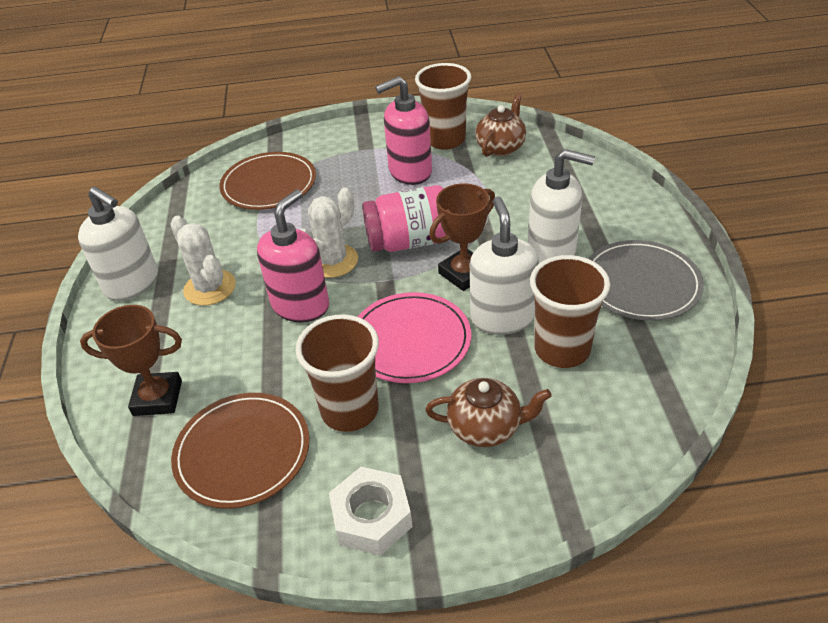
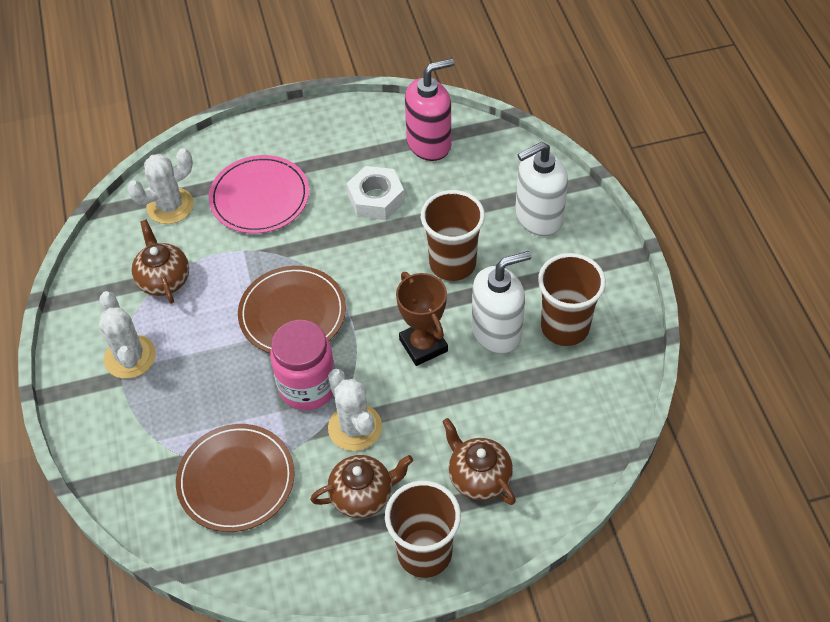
brown teapot: [425,378,552,447] [475,94,526,157] = 2 -> [131,220,189,304] [310,455,413,518] [442,418,516,505] = 3
brown trophy: [80,305,182,416] [429,183,495,291] = 2 -> [396,272,448,366] = 1
grey plate: [588,240,704,321] = 1 -> none = 0
pink soap dispenser: [257,190,329,322] [375,76,432,185] = 2 -> [405,58,455,161] = 1
white cactus: [170,216,236,306] [299,188,358,278] = 2 -> [99,291,156,379] [127,148,194,224] [328,369,382,451] = 3
white soap dispenser: [78,186,158,301] [470,196,539,335] [528,149,595,263] = 3 -> [472,251,531,354] [515,142,568,236] = 2

